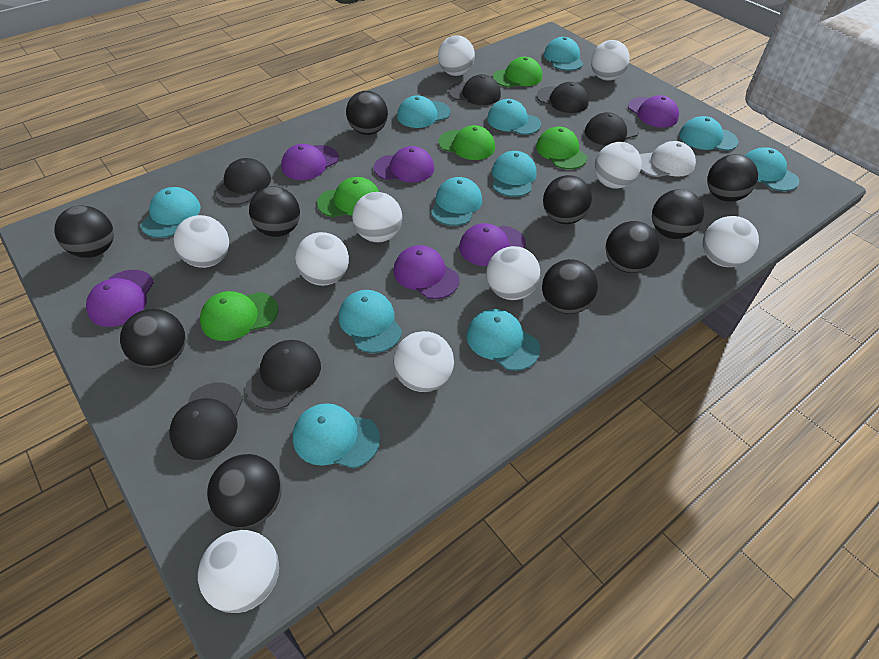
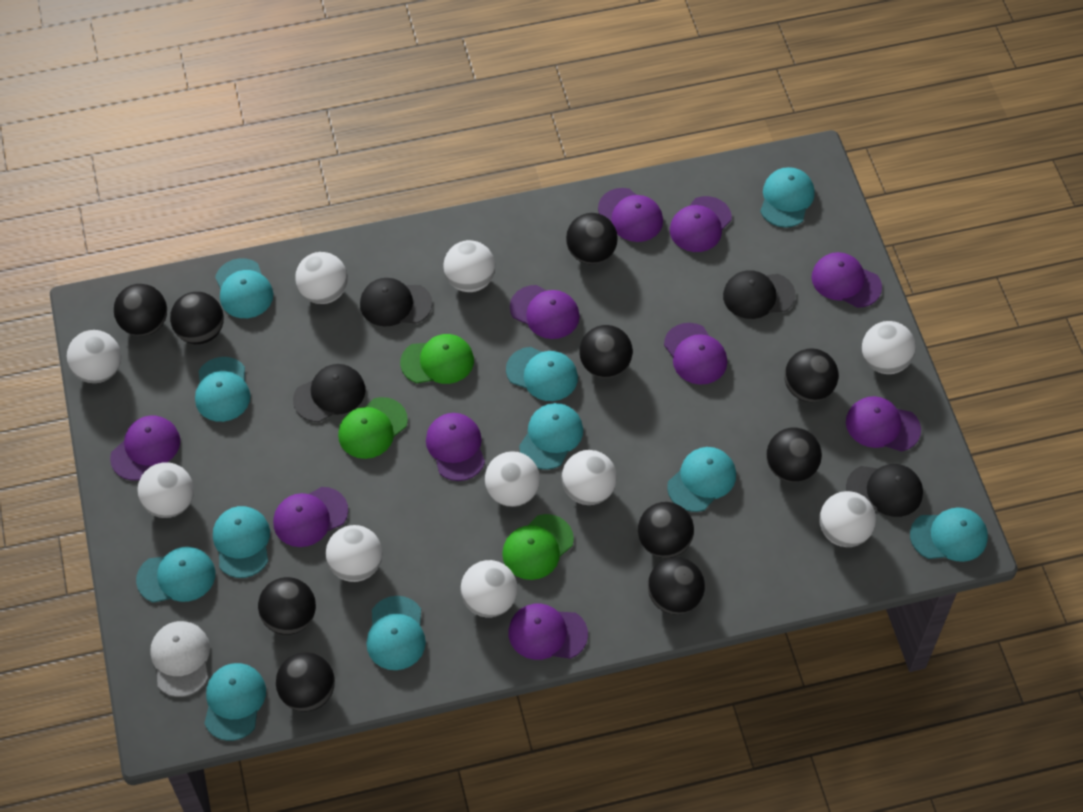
black cap: [169,383,243,460] [215,158,271,205] [246,340,321,410] [448,74,501,105] [537,82,589,113] [585,112,639,146] = 6 -> [293,364,366,422] [360,278,432,327] [723,270,795,319] [846,464,923,517] = 4
green cap: [200,291,278,341] [317,177,379,217] [438,125,495,160] [493,57,542,87] [536,127,587,169] = 5 -> [338,397,408,459] [400,334,474,384] [502,514,574,580] = 3
purple cap: [86,270,154,327] [281,144,339,180] [374,146,434,182] [393,245,460,299] [459,223,526,266] [628,95,679,128] = 6 -> [110,416,180,480] [273,487,348,547] [426,413,485,481] [508,604,588,660] [510,285,580,339] [598,188,663,242] [664,323,727,385] [670,196,732,252] [812,252,882,308] [846,396,921,452] = 10

